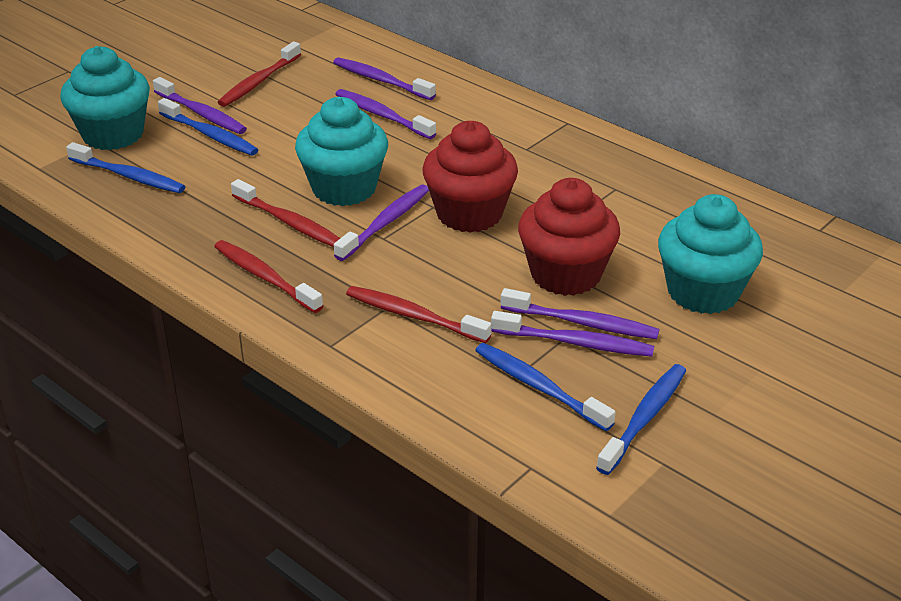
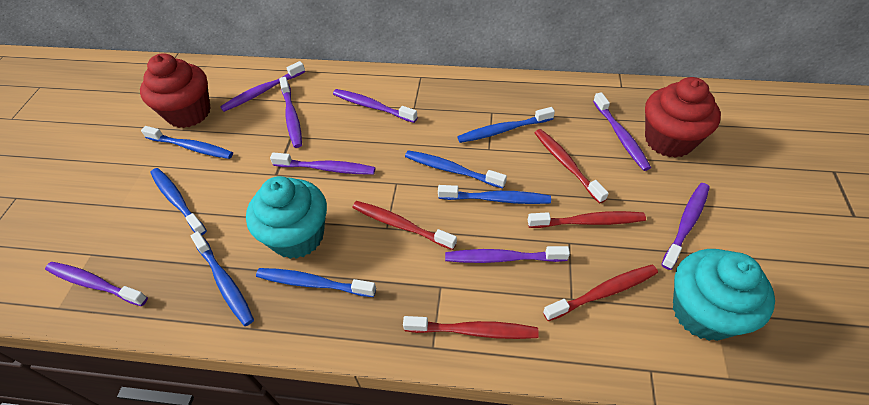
blue toothbrush: [66,142,185,193] [158,98,259,156] [475,343,615,431] [596,364,686,475] = 4 -> [141,126,233,159] [150,168,207,235] [191,231,254,326] [256,268,376,297] [405,150,507,188] [438,185,551,204] [457,107,555,143] = 7
purple toothbrush: [153,77,247,134] [333,58,436,100] [334,184,429,261] [335,89,436,139] [491,311,654,357] [501,288,659,339] = 6 -> [45,262,148,306] [220,61,305,112] [270,153,375,174] [279,77,302,148] [333,89,418,123] [445,246,570,263] [593,92,651,171] [661,183,710,270] = 8
red toothbrush: [214,240,323,313] [218,41,301,107] [231,179,340,247] [346,286,492,343] = 4 -> [352,201,457,250] [403,316,539,339] [528,211,646,228] [534,129,609,204] [543,264,658,321] = 5
turquoise cupcake: [60,46,150,150] [295,97,388,206] [658,194,763,314] = 3 -> [246,176,327,259] [673,249,775,341] = 2

